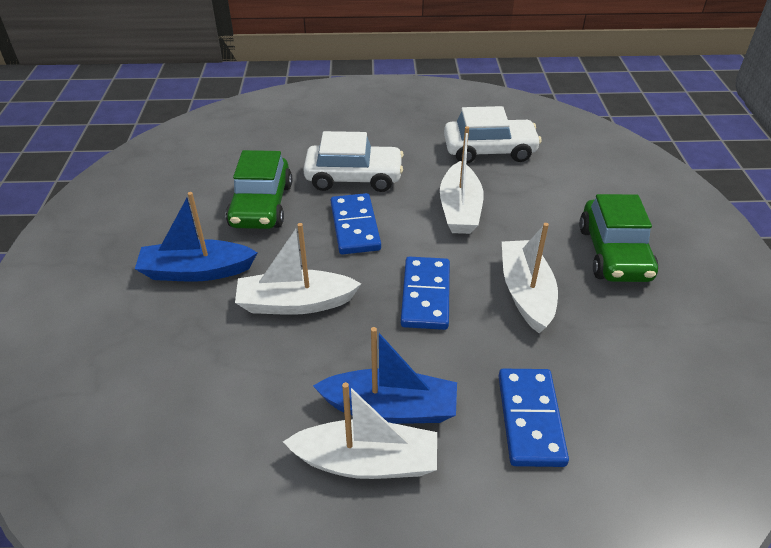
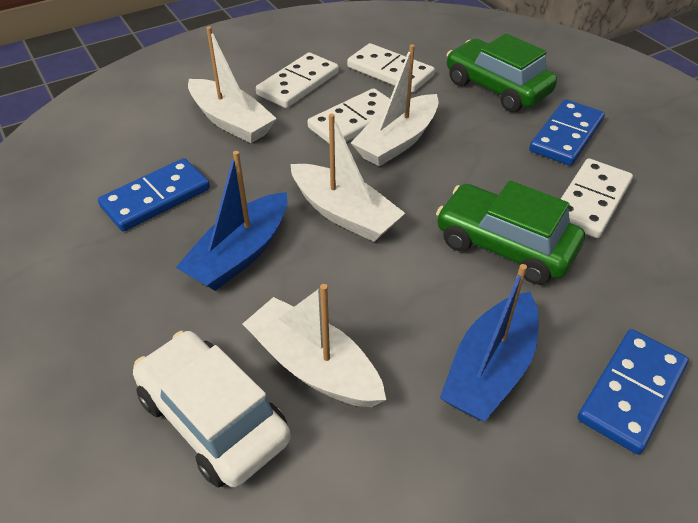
white car: [303,131,404,192] [444,106,542,164] = 2 -> [133,331,291,487] = 1
white domino: none = 0 -> [256,52,339,108] [307,88,390,143] [347,43,435,93] [561,158,633,238] = 4

